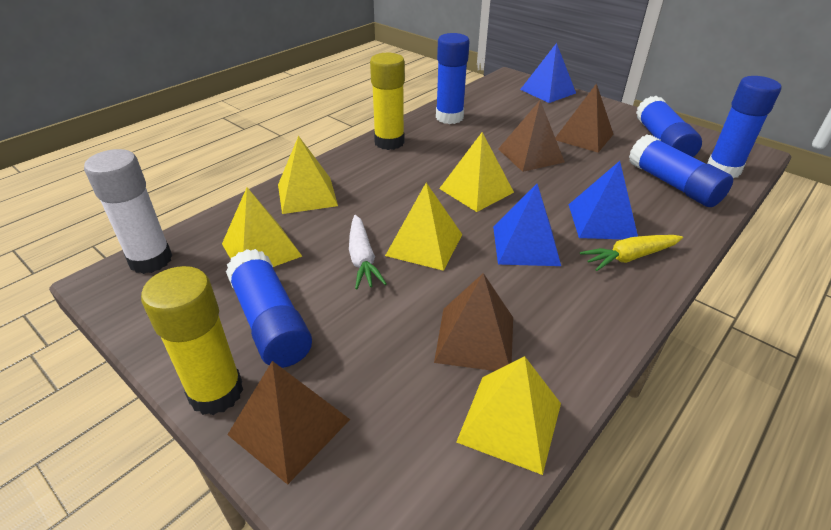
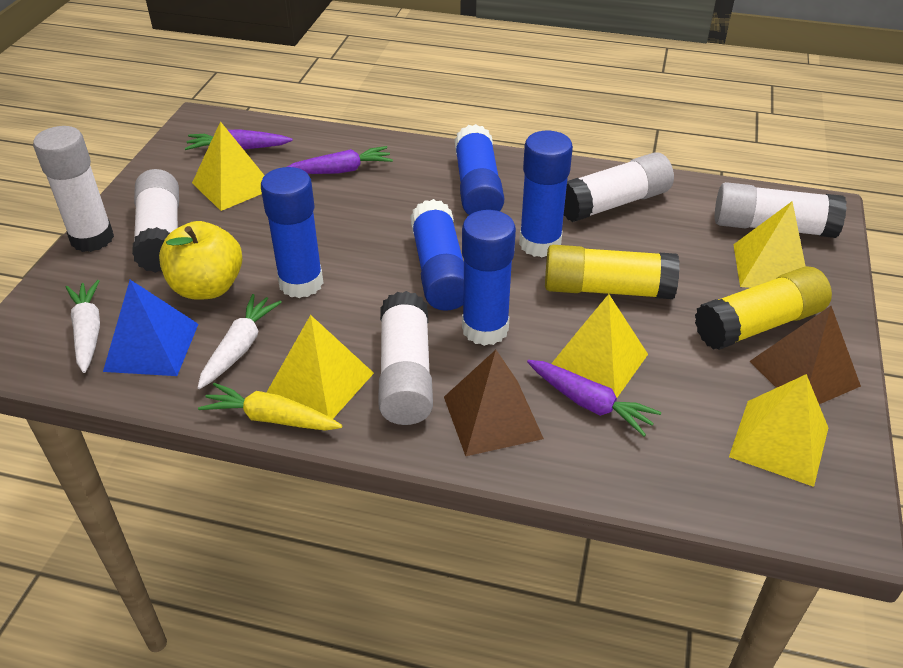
blue pyramid: [493,184,561,266] [520,43,576,103] [569,161,638,239] = 3 -> [103,280,198,376] = 1
brown pyramid: [227,361,350,485] [434,273,513,371] [498,101,565,172] [555,83,613,152] = 4 -> [444,350,544,456] [749,306,861,404] = 2
purple carrot: none = 0 -> [185,129,293,150] [287,146,393,174] [527,360,661,436] = 3
white carrot: [349,215,387,289] = 1 -> [66,280,100,373] [198,294,282,389] = 2
white glue stick: [84,149,173,274] = 1 -> [33,126,114,252] [132,169,179,273] [378,291,433,425] [564,152,674,222] [715,182,847,238] = 5
yellow apple: none = 0 -> [159,221,243,300] = 1

